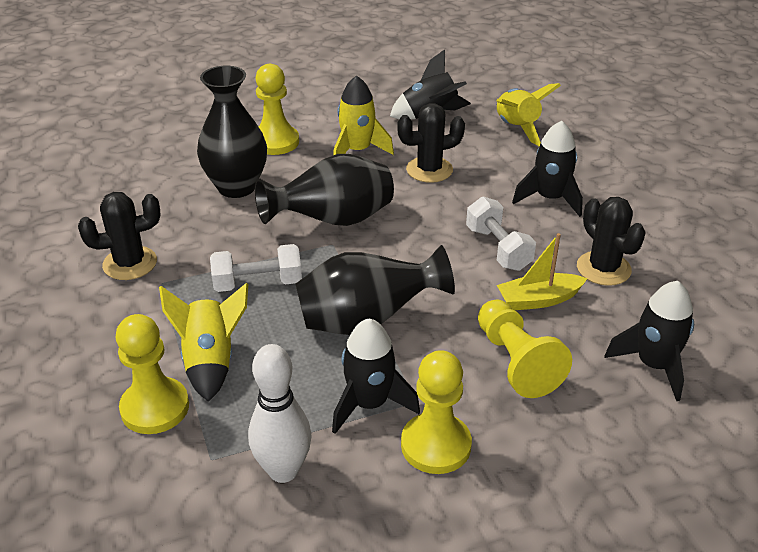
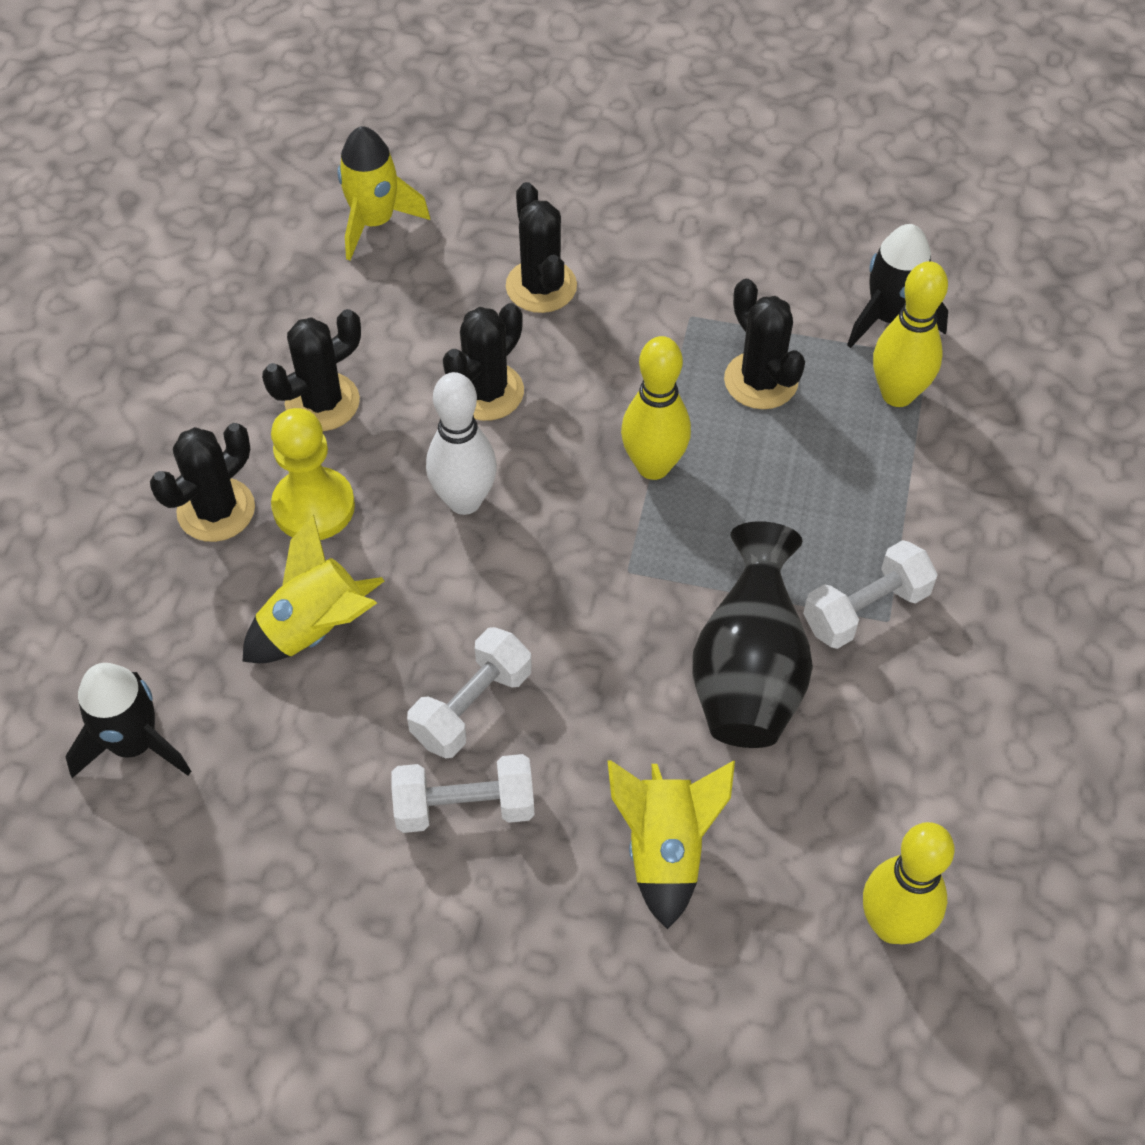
black cactus: [78,192,161,280] [397,103,465,183] [577,197,646,286] = 3 -> [150,423,255,542] [262,309,361,431] [443,303,524,421] [506,182,577,313] [724,279,805,409] = 5
black rocket: [332,319,420,434] [390,50,471,119] [512,121,583,217] [604,281,694,401] = 4 -> [65,663,191,778] [847,224,948,348] = 2
black vase: [197,66,267,198] [255,154,394,226] [296,245,455,335] = 3 -> [692,521,813,748] = 1
white dumbbell: [210,244,302,292] [466,197,536,271] = 2 -> [391,754,534,833] [407,627,532,758] [803,540,938,649] = 3
yellow boat: [497,233,588,310] = 1 -> none = 0
yellow bowling pin: none = 0 -> [621,336,691,480] [863,822,955,944] [873,261,948,407] = 3
yellow pawn: [116,314,189,434] [255,64,299,155] [401,350,472,474] [478,300,572,398] = 4 -> [271,408,355,540] = 1

